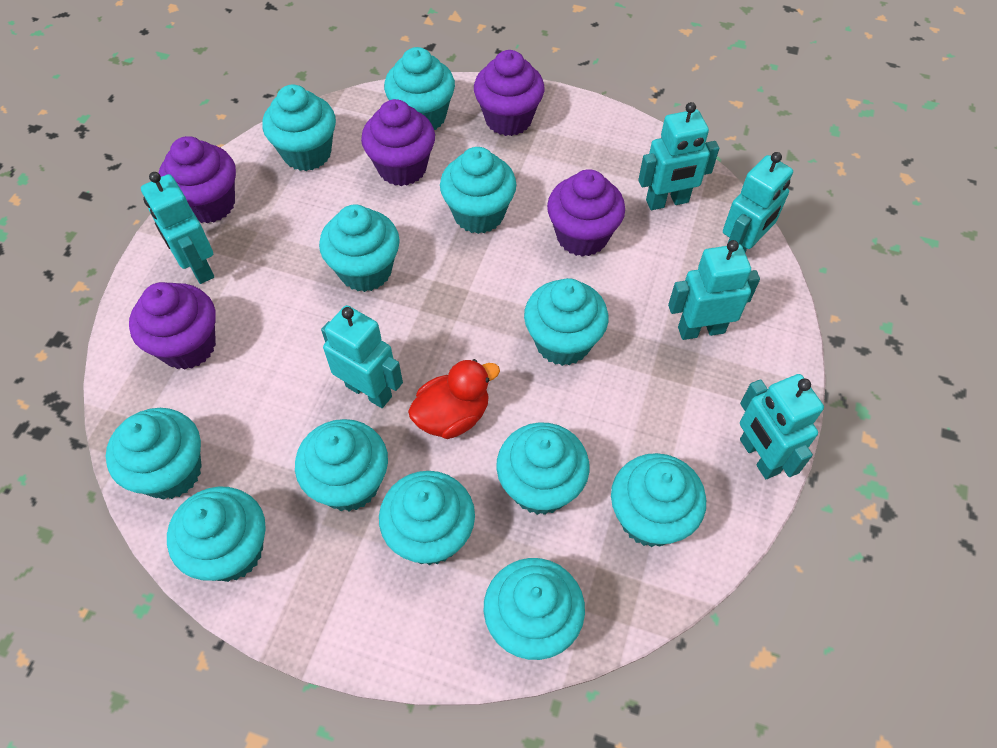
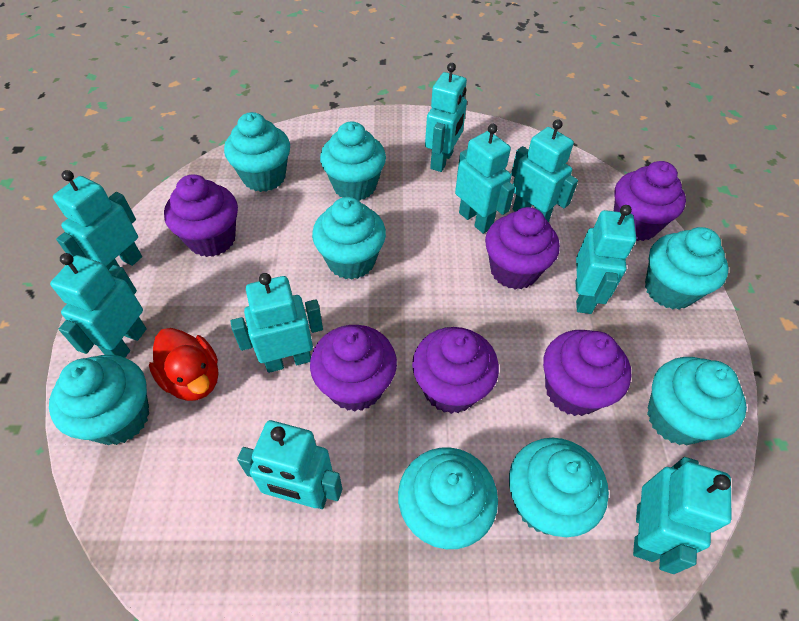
purple cupcake: [129,282,216,370] [158,136,236,223] [361,99,435,186] [474,50,545,136] [547,169,625,257] = 5 -> [164,174,238,257] [310,325,397,412] [412,327,499,414] [485,207,560,289] [543,330,632,416] [614,161,686,241] = 6
turquoise cupcake: [106,408,202,500] [167,487,266,582] [262,84,336,171] [295,419,388,511] [319,204,400,292] [379,471,475,565] [384,47,455,130] [440,147,517,234] [484,558,585,660] [496,422,590,515] [524,278,608,366] [611,453,706,547] = 12 -> [49,355,149,445] [224,112,290,192] [312,197,386,280] [320,122,386,201] [398,447,498,549] [509,438,609,537] [645,227,729,309] [647,357,747,445] = 8
turquoise robot: [141,172,214,284] [321,305,403,408] [638,102,719,210] [668,240,760,340] [723,152,793,252] [740,374,824,479] = 6 -> [50,253,147,358] [53,170,142,270] [231,273,323,373] [237,420,342,509] [425,63,467,172] [455,124,515,234] [511,119,578,222] [575,205,636,314] [633,457,732,574] = 9

